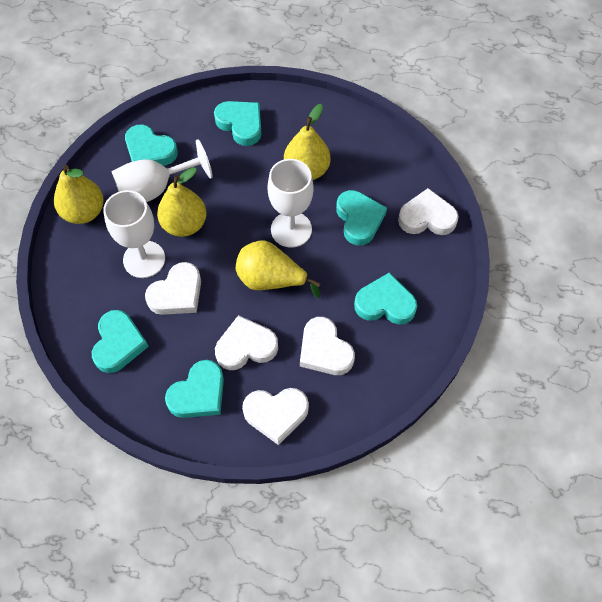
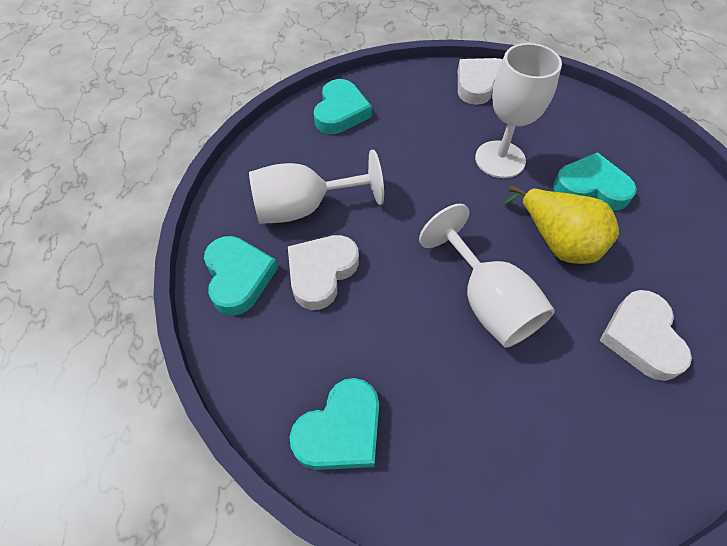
turquoise heart: [92,310,149,373] [125,124,178,166] [165,360,224,418] [214,101,261,146] [336,190,387,246] [354,272,417,325] = 6 -> [204,236,278,315] [289,378,379,470] [314,79,372,134] [553,153,637,211] = 4
white heart: [145,262,201,315] [215,315,278,370] [242,388,309,445] [300,317,355,375] [398,188,459,235] = 5 -> [288,235,359,310] [458,58,503,105] [599,290,692,381] = 3
yellow pear: [54,165,104,224] [157,167,207,237] [236,240,321,298] [284,104,330,180] = 4 -> [504,185,619,264] = 1

